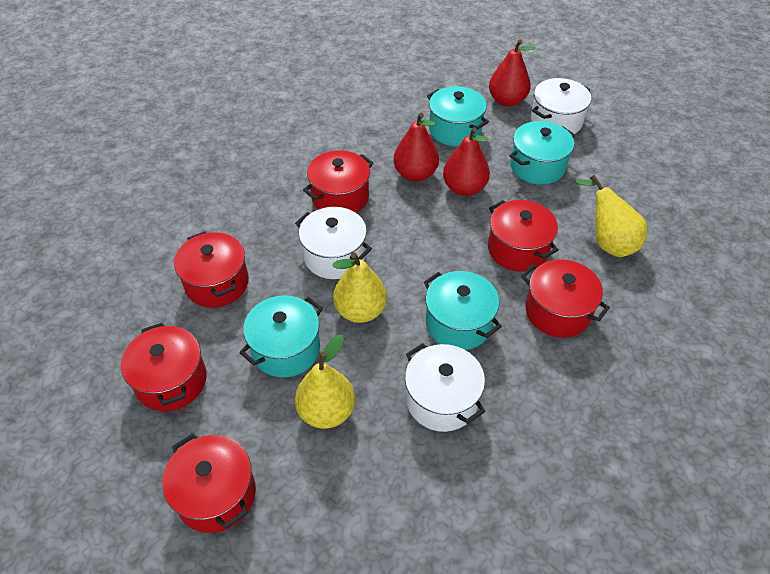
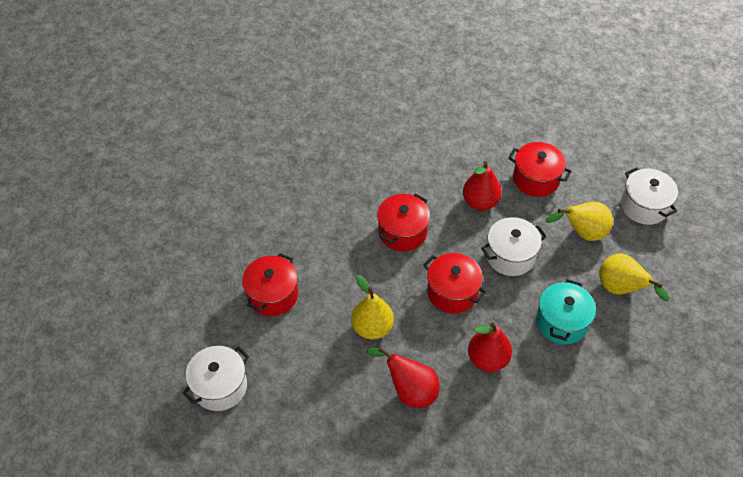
red pot: [121,323,207,411] [162,433,256,533] [174,231,249,308] [303,150,373,213] [488,200,558,272] [521,260,610,338] = 6 -> [242,253,298,316] [377,193,430,251] [423,253,487,313] [508,142,572,197] = 4
turquoise pot: [239,295,323,378] [424,271,502,350] [427,86,489,146] [510,121,575,185] = 4 -> [536,279,596,344] = 1

